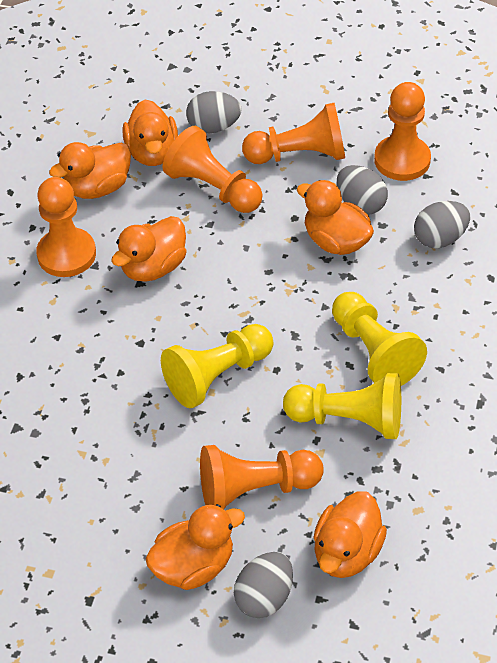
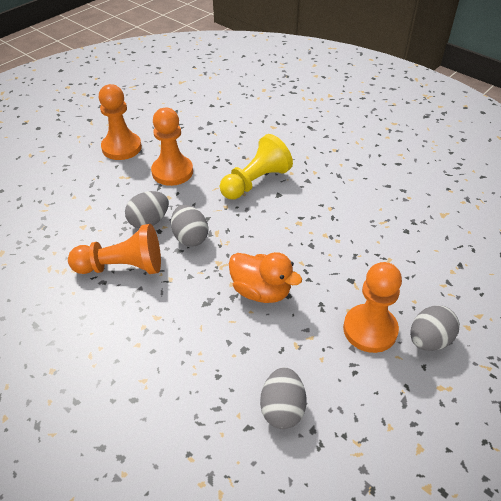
orange duck: [49,142,131,199] [111,216,186,282] [122,100,178,166] [145,504,245,590] [297,180,374,255] [313,491,387,578] = 6 -> [229,252,302,303] = 1
orange pawn: [36,177,96,277] [162,126,263,213] [200,445,324,509] [242,103,345,164] [374,82,431,181] = 5 -> [68,224,161,274] [99,84,142,160] [151,108,193,186] [343,262,402,353] = 4
yellow pawn: [161,324,273,408] [283,373,401,439] [332,292,427,386] = 3 -> [220,134,293,199] = 1

